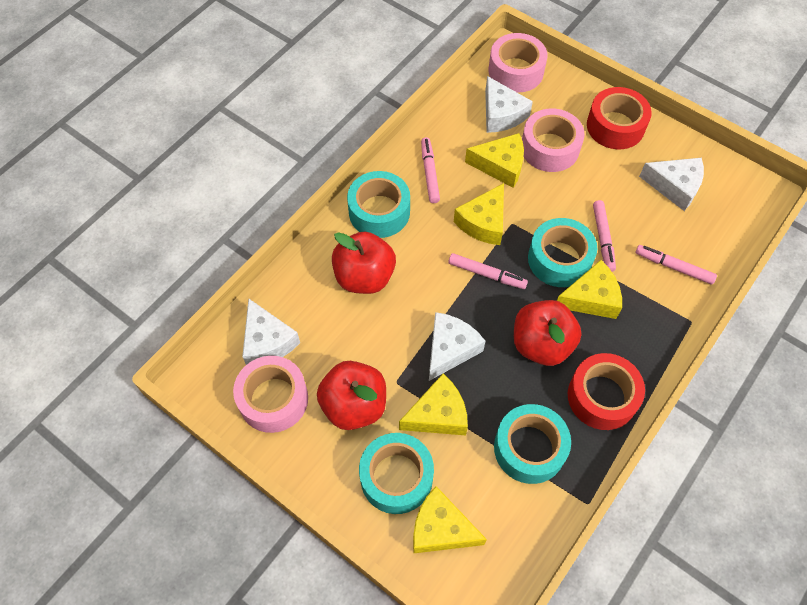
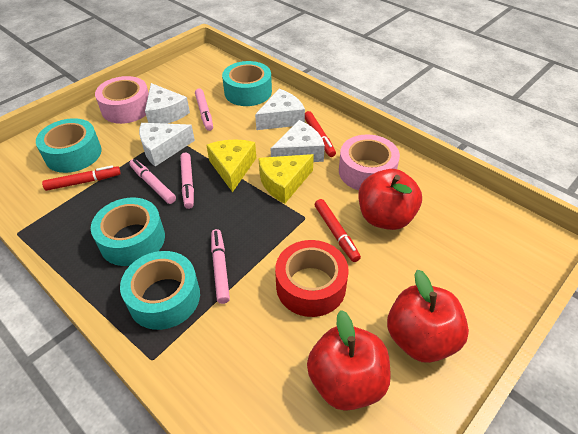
pink tape: [233,356,308,433] [488,33,548,93] [522,108,585,172] = 3 -> [95,76,149,124] [339,134,400,191] = 2
red marker: none = 0 -> [42,165,121,191] [305,111,336,157] [315,199,361,262] = 3
red tape: [568,353,645,430] [587,87,652,149] = 2 -> [275,240,349,317] = 1
yellow cheese: [399,374,468,435] [413,486,487,553] [454,183,504,245] [465,133,524,188] [557,260,622,319] = 5 -> [206,139,256,192] [258,154,314,204] = 2

